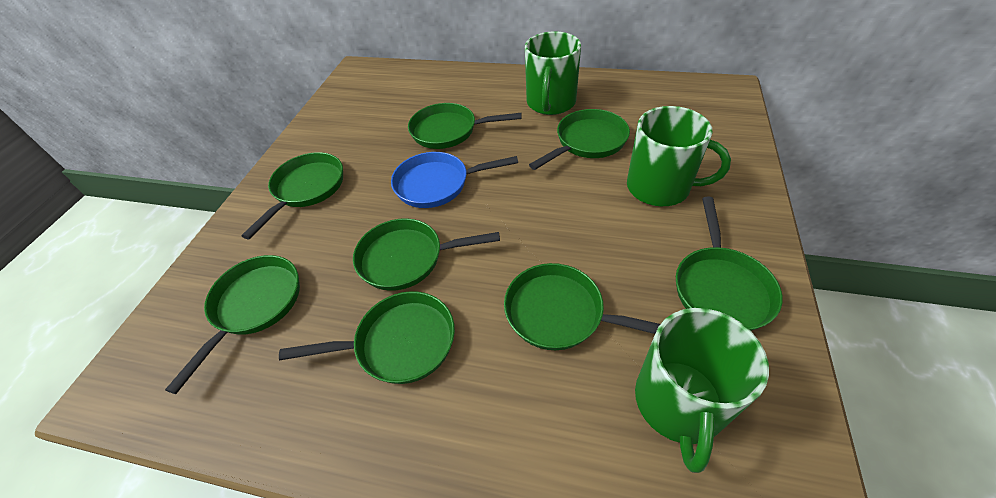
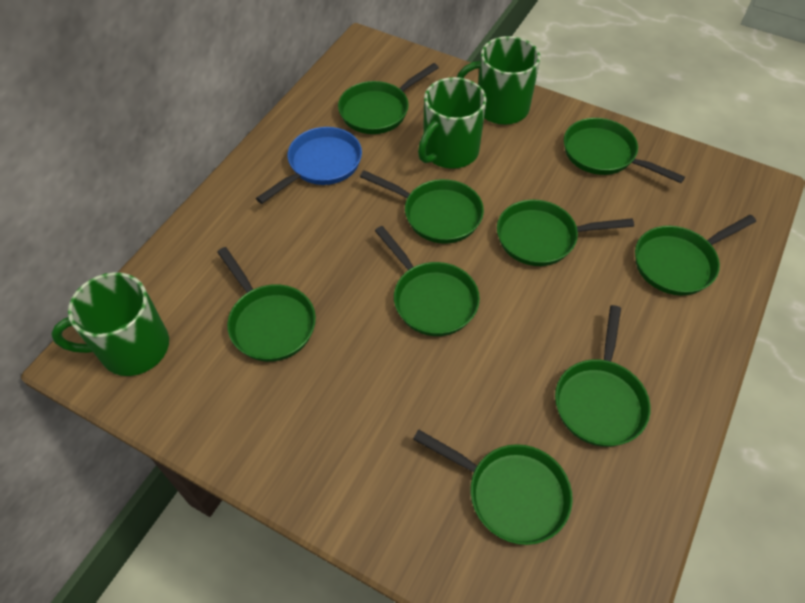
green pan: [165,255,300,394] [241,152,343,239] [279,291,455,384] [353,218,500,291] [408,103,522,149] [504,263,660,350] [529,109,630,170] [676,197,783,331] = 8 -> [217,247,316,362] [338,63,439,134] [360,170,484,244] [375,226,480,336] [413,430,573,545] [497,200,634,266] [555,305,651,447] [564,118,685,183] [635,215,756,295] = 9

